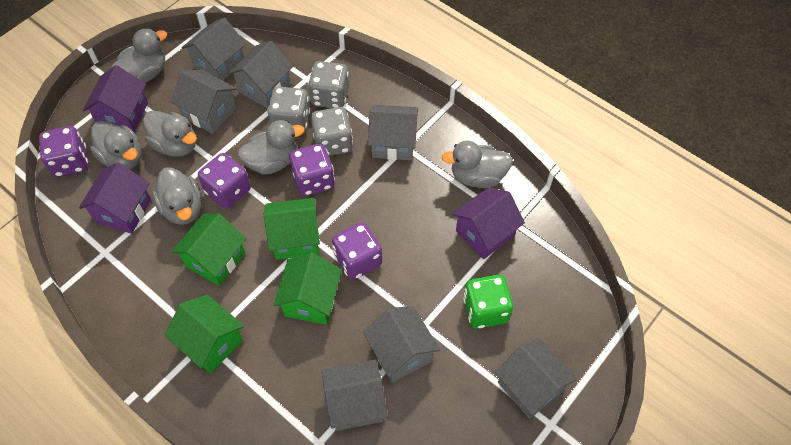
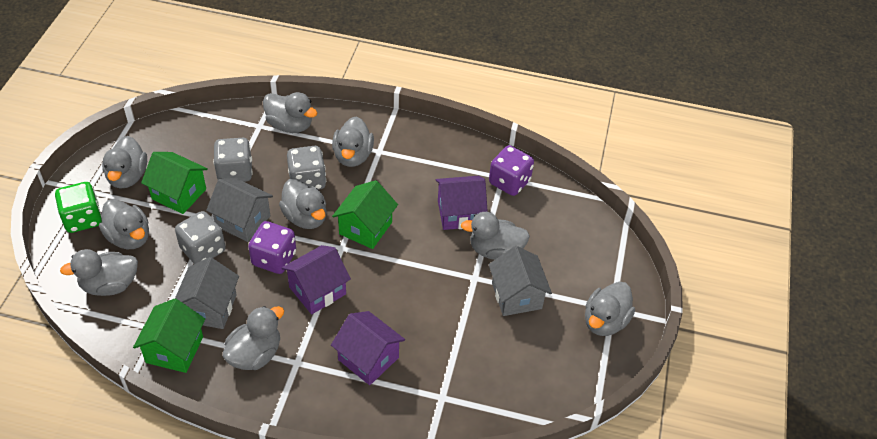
green house: [165,294,244,373] [172,213,246,286] [264,198,320,260] [274,252,342,325] = 4 -> [133,298,205,373] [141,152,208,214] [332,180,398,249] = 3
grey duck: [90,121,141,169] [112,28,167,83] [143,111,197,156] [152,167,202,225] [238,120,305,175] [442,140,513,188] = 6 -> [60,249,138,296] [99,199,149,249] [102,136,147,188] [223,306,284,370] [263,92,317,133] [279,179,326,229] [332,116,374,167] [461,212,530,260] [585,282,635,336] = 9
grey house: [171,70,237,134] [182,17,246,81] [228,41,293,108] [322,359,388,431] [363,306,440,383] [368,105,418,160] [495,338,577,419] = 7 -> [175,257,239,329] [206,178,273,242] [489,246,552,316] = 3
purple dice: [39,126,88,177] [198,153,251,209] [289,144,335,196] [332,222,382,280] = 4 -> [248,221,296,274] [489,145,534,196] = 2

